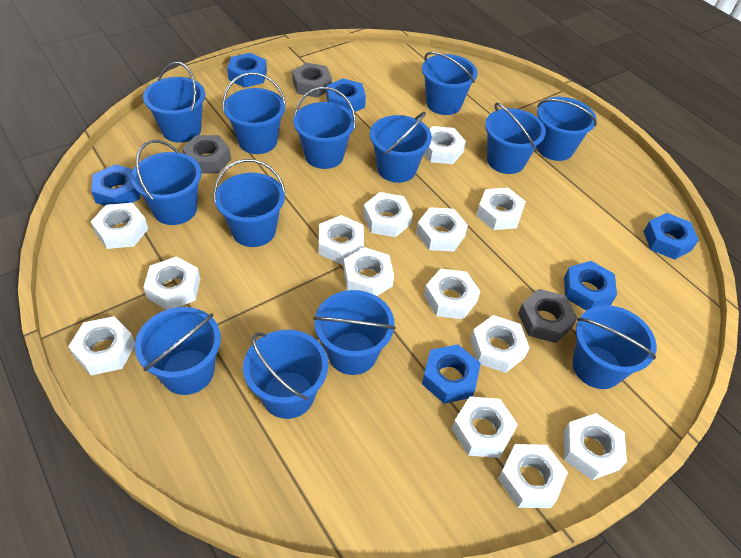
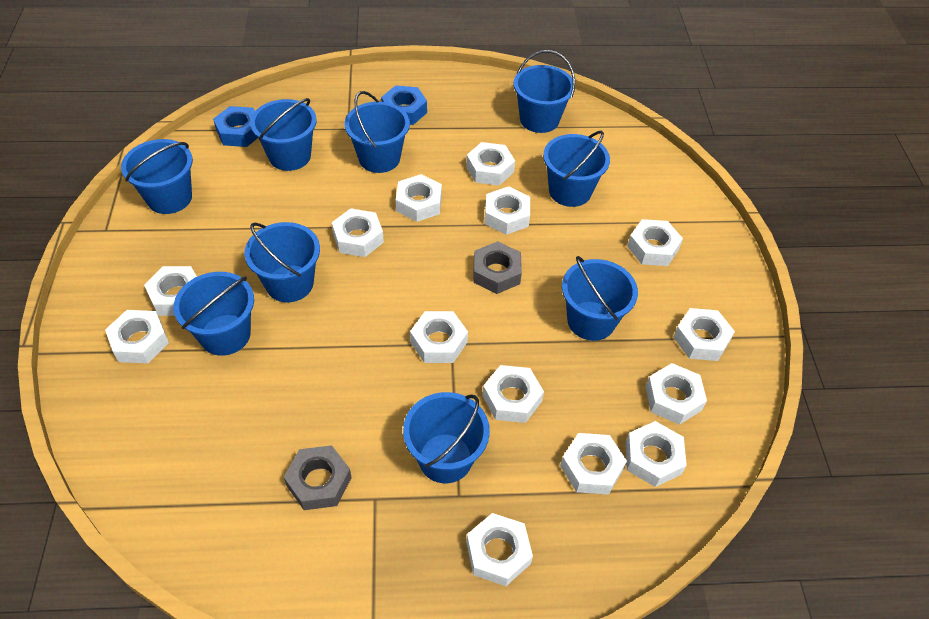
blue bucket: [131,140,201,225] [135,307,221,395] [143,62,205,143] [213,159,286,247] [222,72,286,154] [243,330,328,419] [293,87,356,169] [313,290,396,375] [370,112,432,183] [422,52,477,115] [485,102,546,174] [536,97,597,161] [572,305,656,389] = 13 -> [121,139,193,214] [174,272,254,356] [244,222,320,303] [250,98,317,171] [344,91,410,173] [403,392,490,483] [513,50,575,133] [543,131,610,207] [562,256,638,341] = 9
blue nut: [91,164,140,206] [227,53,267,88] [326,78,366,113] [422,344,481,404] [564,261,617,311] [644,213,699,260] = 6 -> [213,106,258,147] [381,85,427,125] = 2
grey nut: [182,135,231,174] [292,63,332,98] [518,289,578,343] = 3 -> [284,445,352,510] [473,241,522,294] = 2

